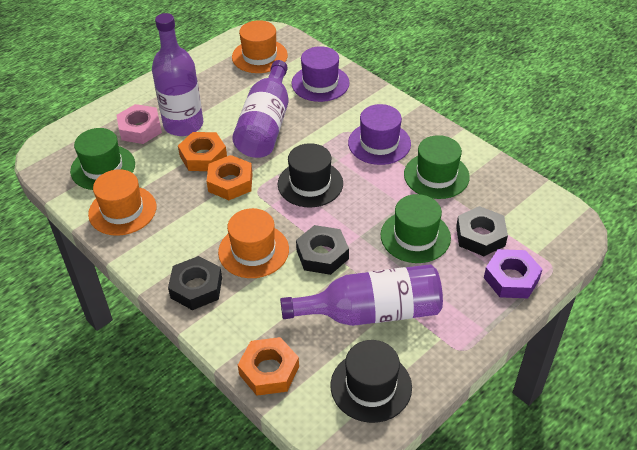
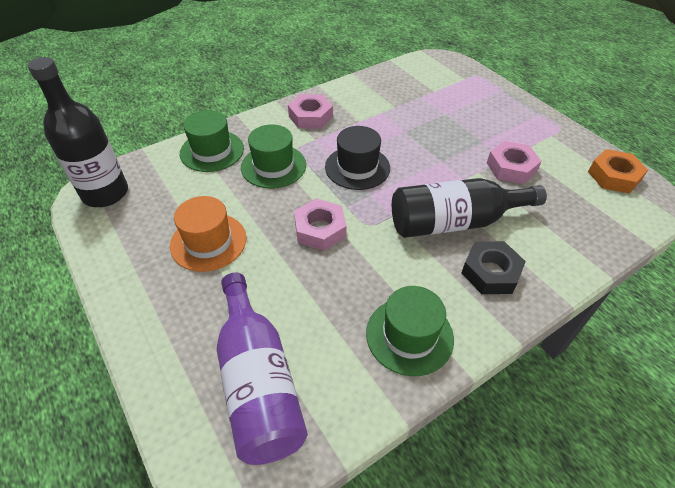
black bottle: none = 0 -> [28,57,128,207] [392,178,547,238] = 2
black hat: [278,143,343,207] [330,340,412,423] = 2 -> [325,126,390,190] = 1
black nut: [168,256,222,310] [296,225,349,275] [456,206,508,256] = 3 -> [462,241,526,294] = 1
orange hat: [88,169,156,236] [218,208,289,278] [232,20,288,73] = 3 -> [170,196,246,272] = 1
orange nut: [178,132,227,171] [207,155,252,200] [238,337,299,396] = 3 -> [588,149,648,193] = 1
pink nut: [117,104,162,144] = 1 -> [288,94,333,129] [294,198,347,251] [487,141,542,184] = 3
purple bottle: [152,13,203,136] [232,60,289,158] [280,264,443,326] = 3 -> [217,272,308,465] = 1
purple hat: [291,46,350,102] [348,104,411,165] = 2 -> none = 0
purple nut: [484,249,543,298] = 1 -> none = 0

